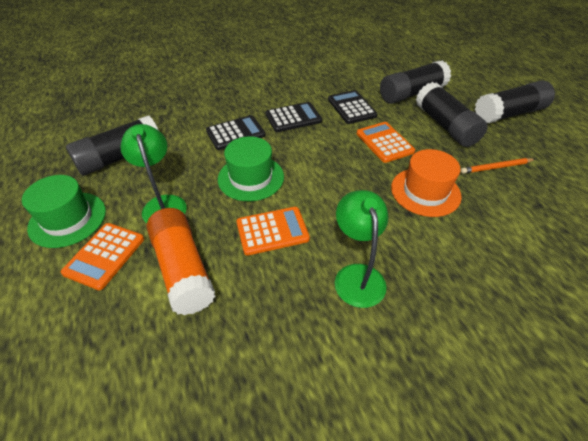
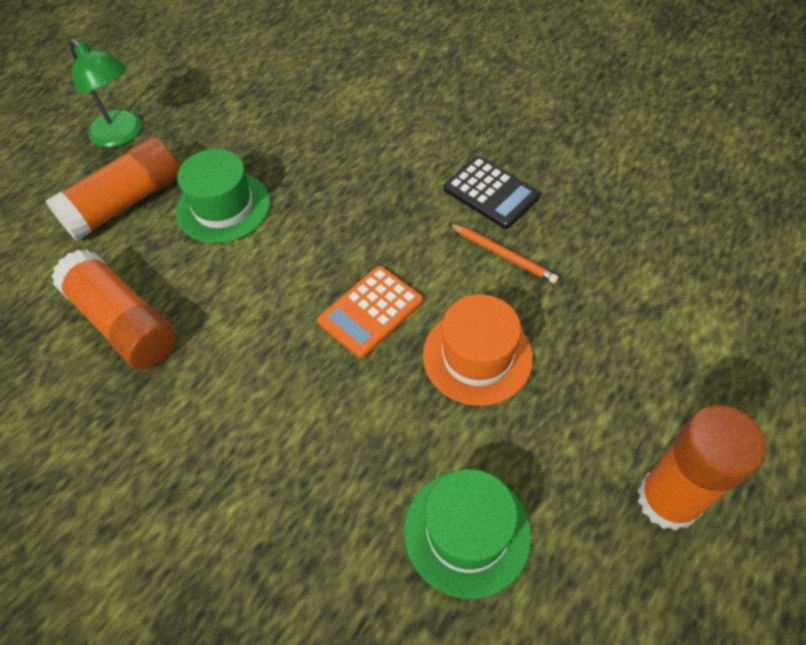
black calculator: [206,115,266,150] [266,102,322,132] [328,90,378,124] = 3 -> [444,156,541,229] = 1
black glue stick: [66,116,158,175] [380,60,451,104] [416,82,488,147] [475,80,555,123] = 4 -> none = 0
green lamp: [120,124,187,223] [335,190,389,308] = 2 -> [69,39,141,147] = 1
orange calculator: [61,223,144,290] [236,207,310,255] [357,122,415,163] = 3 -> [317,266,423,358] = 1
orange glue stick: [147,208,216,315] = 1 -> [45,137,180,241] [51,249,177,369] [638,405,766,531] = 3

